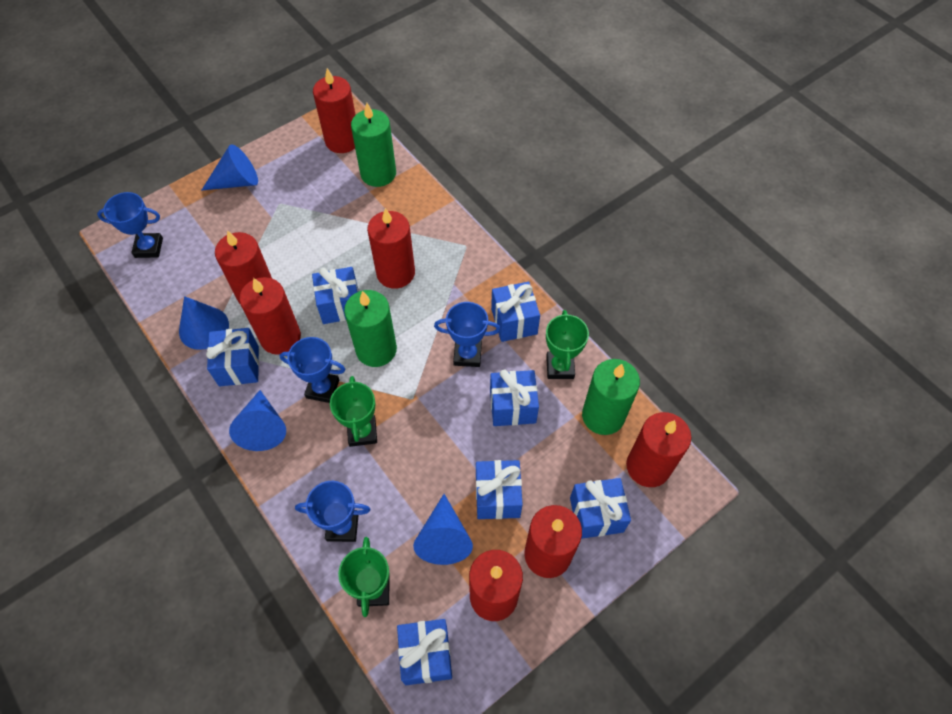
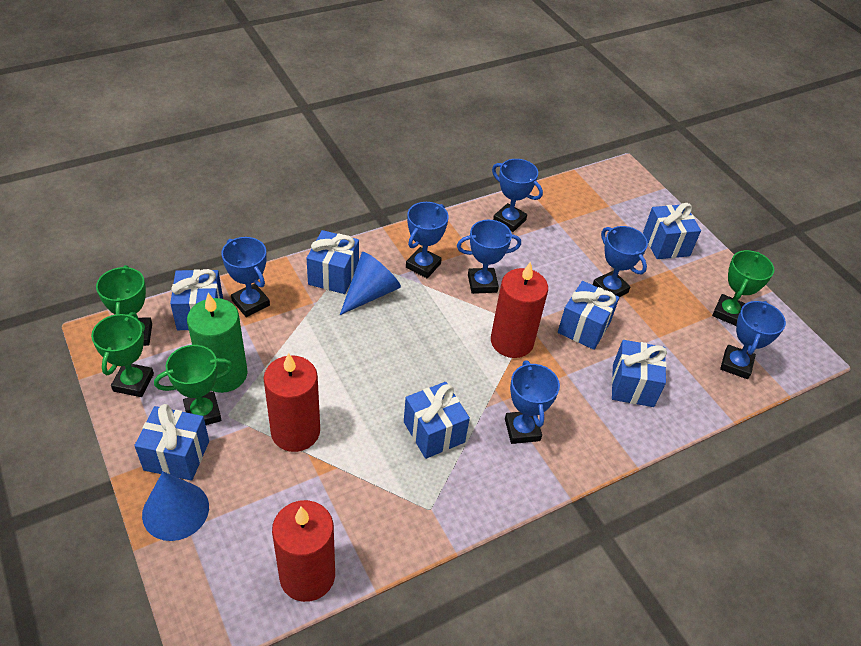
blue cone: [179,296,229,350] [201,144,258,191] [229,390,286,451] [413,494,473,565] = 4 -> [142,471,209,541] [340,252,401,315] = 2
blue trophy: [97,192,163,258] [280,337,345,403] [295,481,370,542] [434,302,500,367] = 4 -> [221,237,270,317] [406,202,449,278] [457,220,521,294] [492,159,543,232] [505,360,560,444] [593,226,648,297] [720,301,786,379] = 7
green candle: [344,290,397,367] [351,103,396,187] [582,359,640,435] = 3 -> [187,293,247,393] = 1
green trophy: [330,376,377,447] [338,537,390,617] [546,310,589,379] = 3 -> [91,312,154,397] [96,265,152,346] [154,345,233,425] [712,250,774,326] = 4
red candle: [215,230,272,305] [239,277,301,355] [313,68,356,153] [367,208,415,289] [469,550,523,621] [524,505,582,578] [626,412,691,487] = 7 -> [264,353,320,452] [272,500,335,602] [491,261,548,358] = 3

